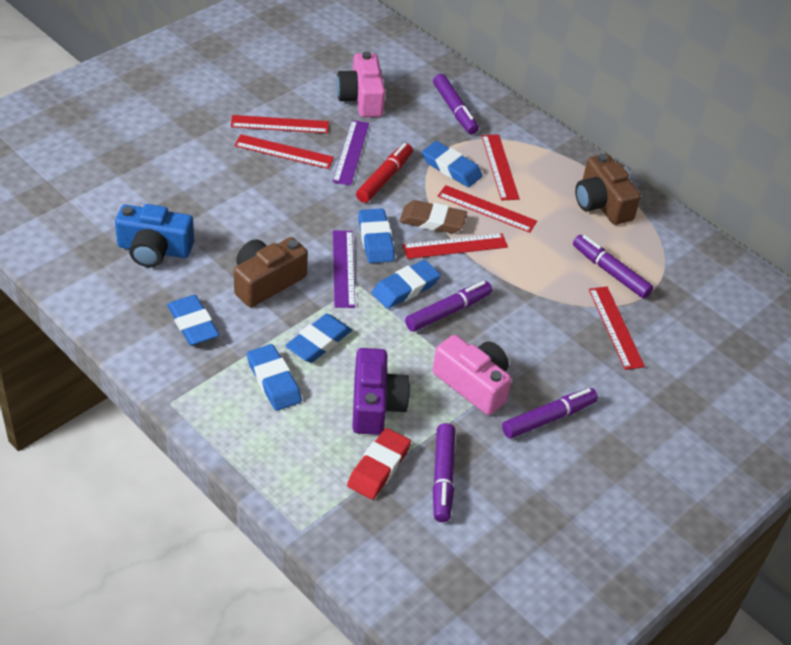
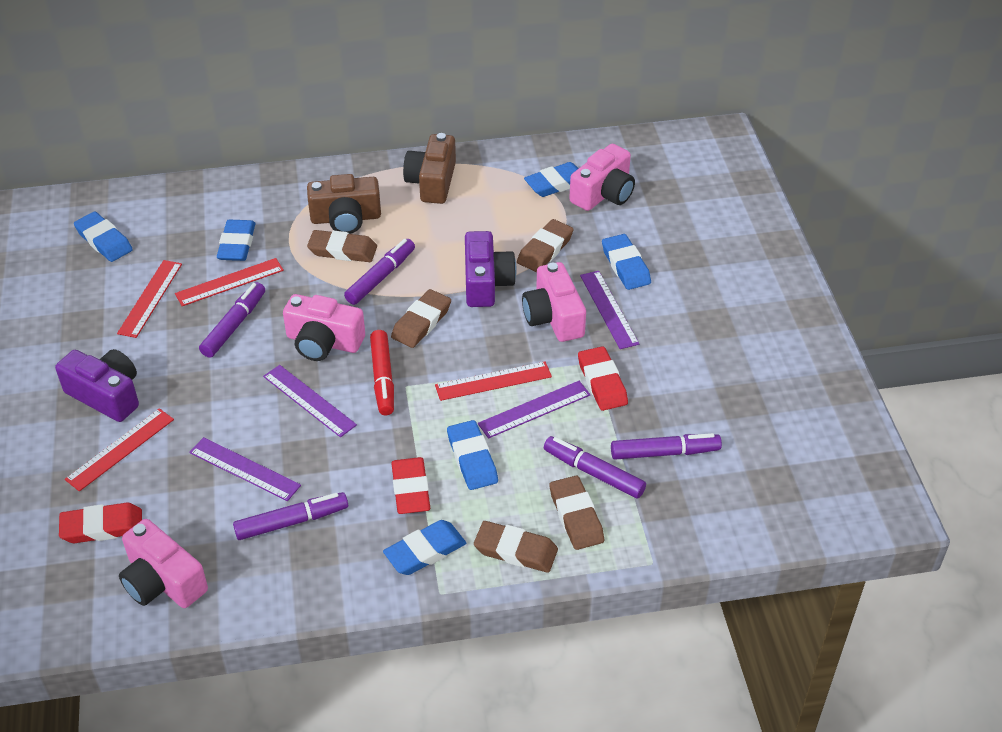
blue camera: [115,204,194,267] = 1 -> none = 0
brown eraser: [400,200,467,234] = 1 -> [307,230,377,262] [391,289,451,348] [474,521,558,573] [517,219,574,272] [550,476,604,550] = 5
pink camera: [336,51,385,117] [433,335,512,415] = 2 -> [119,519,208,608] [283,294,365,361] [522,262,586,342] [569,144,635,211] = 4
purple camera: [352,348,410,435] = 1 -> [55,349,139,422] [465,231,516,307] = 2
purple ruler: [333,120,369,186] [333,230,355,308] = 2 -> [189,437,301,501] [263,365,357,437] [478,381,590,439] [580,271,639,349] = 4
red eraser: [347,428,411,500] = 1 -> [59,503,142,543] [391,457,430,514] [578,346,628,411] = 3
red ruler: [231,115,329,133] [234,134,334,169] [402,233,508,259] [438,185,537,233] [482,134,520,200] [589,287,645,370] = 6 -> [65,408,174,491] [117,260,182,338] [175,258,284,306] [435,361,552,401] = 4

